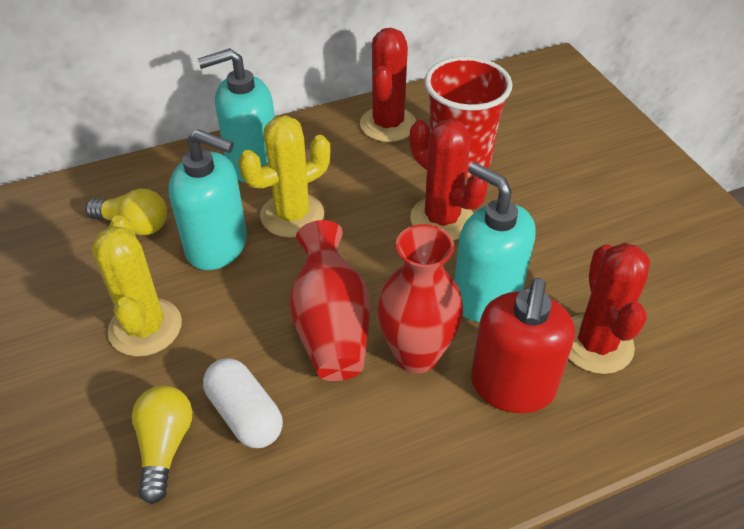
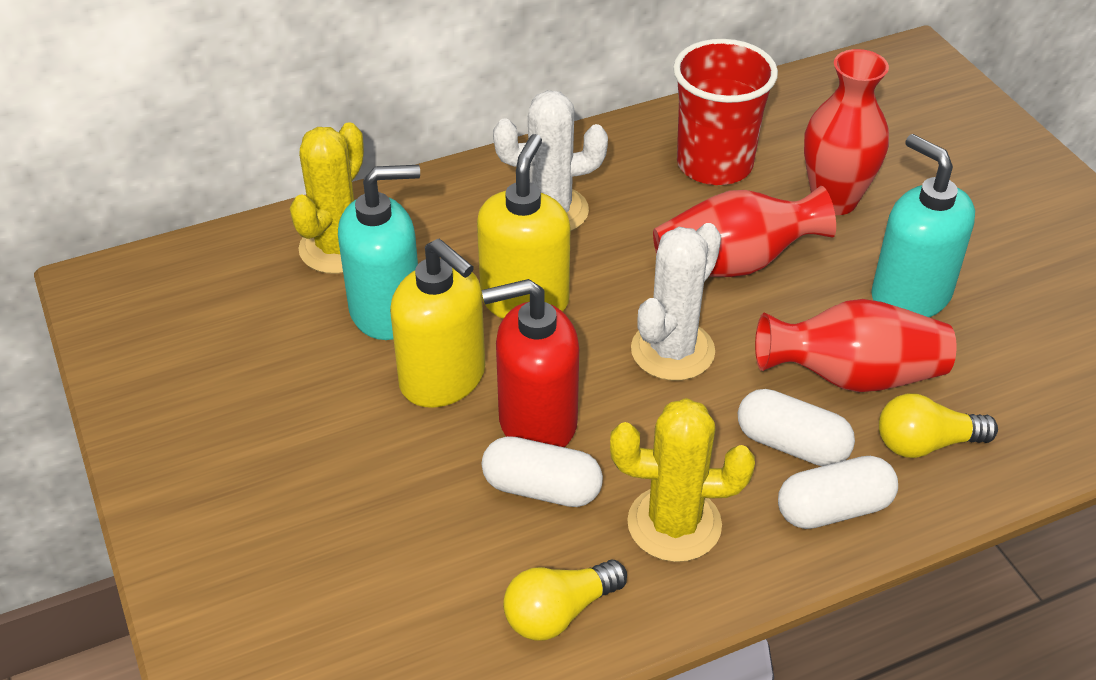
red cactus: [360,28,416,142] [410,119,488,241] [568,242,650,374] = 3 -> none = 0
red vase: [290,220,370,381] [377,224,463,373] = 2 -> [653,186,836,277] [755,299,956,392] [804,49,889,215] = 3
turquoise soap dispenser: [168,129,247,270] [198,48,275,183] [454,162,536,322] = 3 -> [338,165,420,340] [871,134,975,317] = 2
white cactus: none = 0 -> [493,90,608,232] [631,223,721,381] = 2
white capsule: [203,358,283,448] = 1 -> [482,436,603,507] [738,389,855,466] [778,456,898,529] = 3
yellow soap dispenser: none = 0 -> [390,239,485,408] [477,134,570,319] = 2

